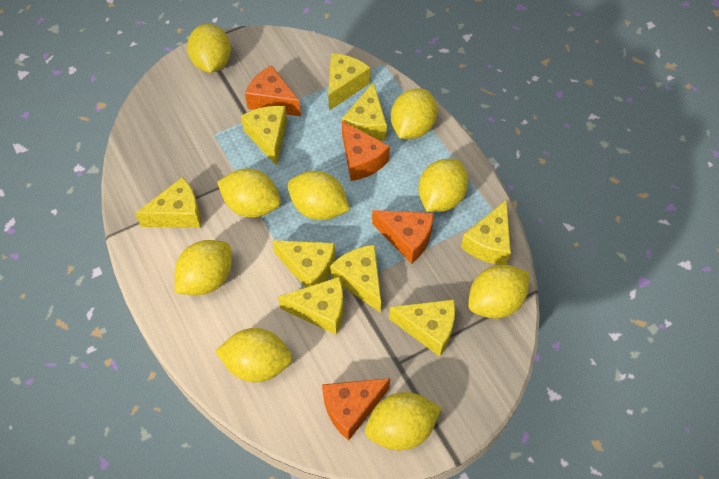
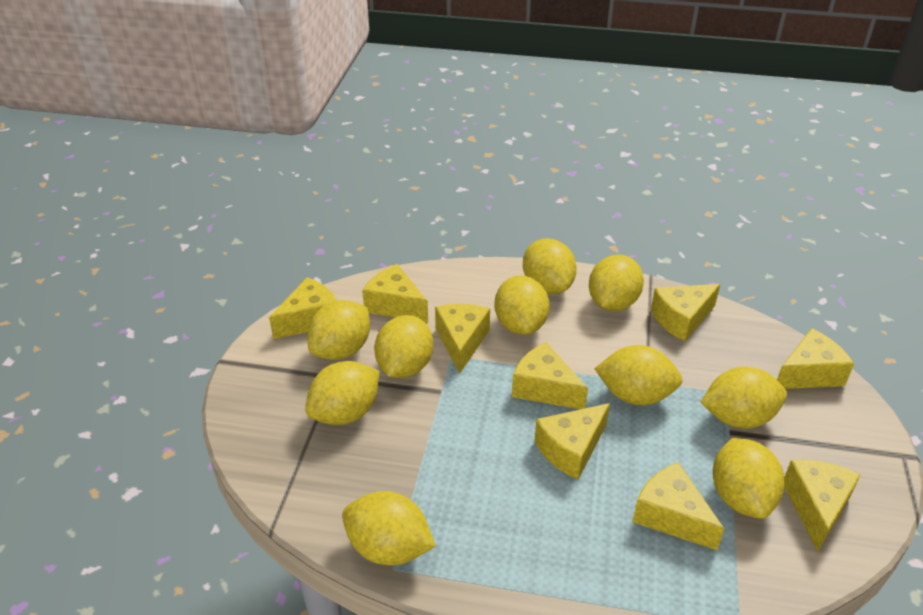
orange cheese: [245,65,301,116] [322,378,390,440] [342,121,390,181] [372,210,434,264] = 4 -> none = 0
yellow lemon: [175,240,232,295] [187,24,231,73] [215,328,293,382] [217,169,281,217] [288,171,350,220] [365,392,442,450] [391,89,437,139] [418,159,468,212] [468,265,529,319] = 9 -> [305,361,380,425] [307,300,370,360] [342,491,435,565] [374,315,433,378] [494,275,550,335] [523,238,577,294] [589,255,644,311] [595,345,682,405] [701,367,787,429] [713,438,784,519] = 10

